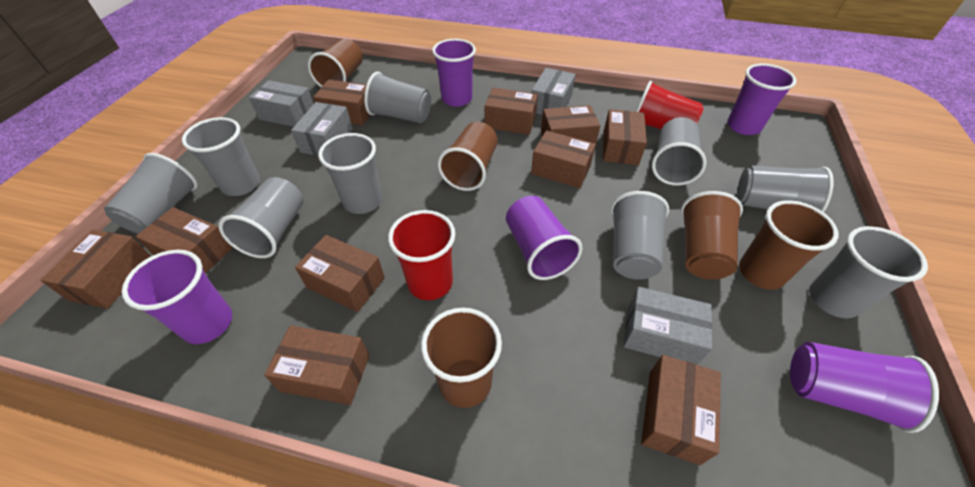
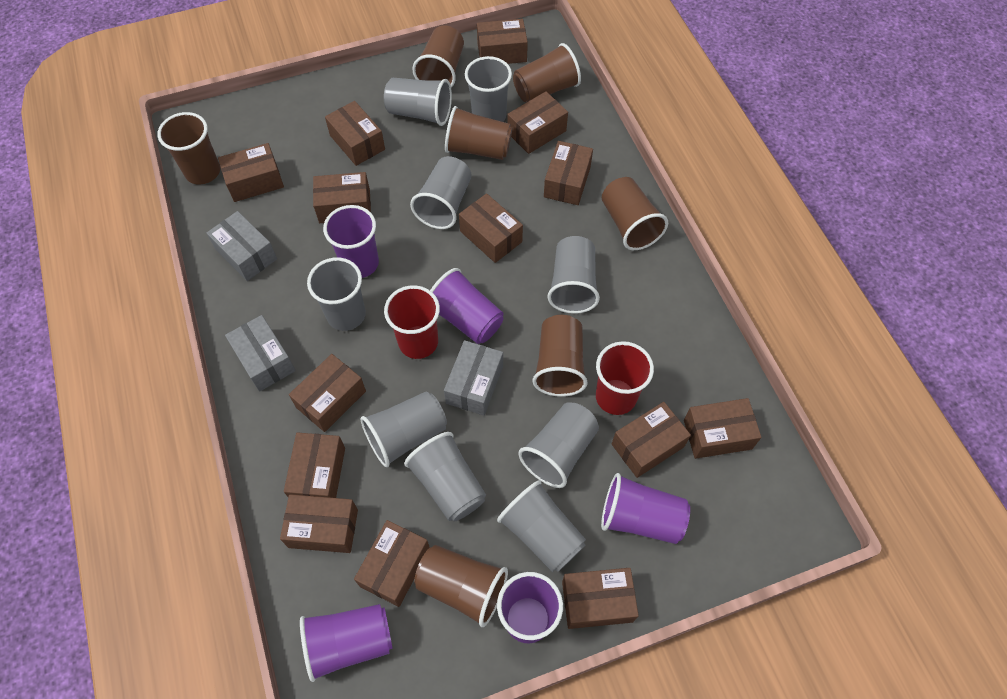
brown box: [40,230,151,309] [135,207,233,274] [264,325,369,405] [295,235,385,312] [313,80,370,125] [484,88,538,135] [531,130,596,188] [541,105,600,147] [603,109,647,165] [641,355,721,465] = 10 -> [218,143,284,202] [280,494,358,553] [284,432,345,498] [289,354,366,432] [313,172,371,223] [325,101,385,166] [354,520,430,607] [459,193,523,263] [477,19,528,64] [507,91,568,154] [544,141,593,205] [562,568,639,629] [612,402,691,478] [684,398,762,459] = 14
brown cup: [308,38,363,87] [421,308,502,408] [438,122,498,191] [681,191,743,280] [739,200,838,290] = 5 -> [158,112,220,185] [412,25,464,88] [414,545,508,627] [445,106,512,160] [513,43,581,103] [532,315,588,397] [602,177,668,250] = 7
grey box: [249,80,313,127] [291,102,353,156] [531,68,576,115] [623,287,712,365] = 4 -> [207,211,277,281] [225,315,296,392] [444,340,503,416] = 3

